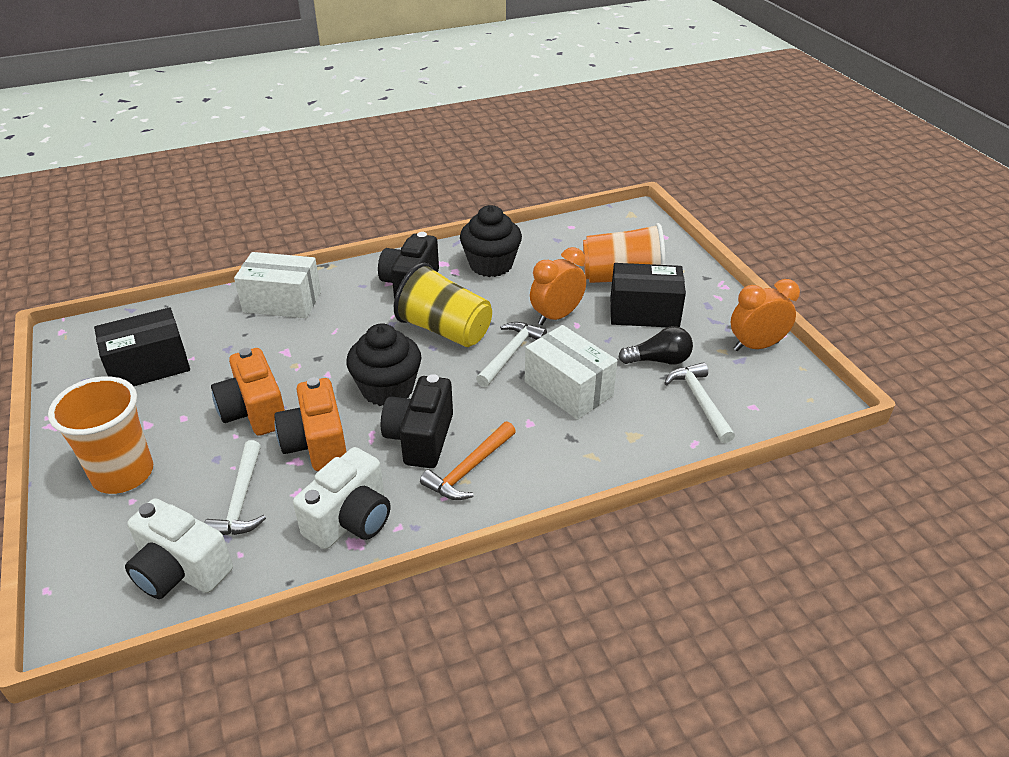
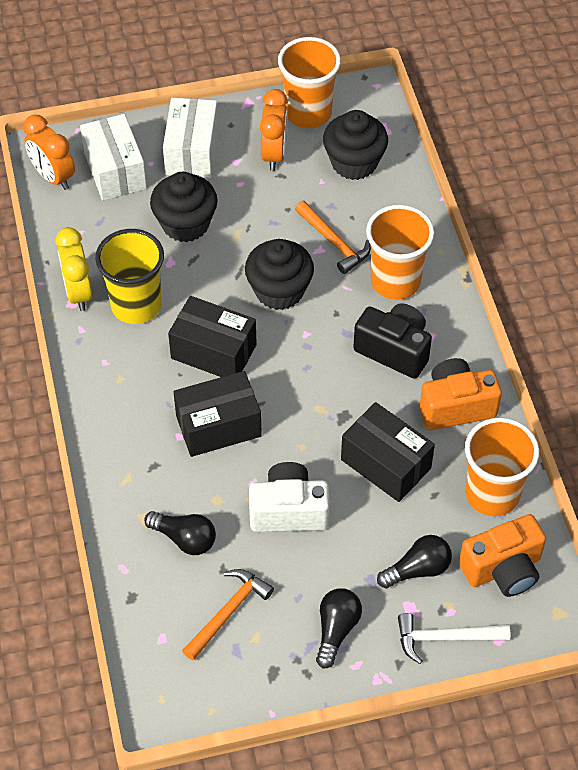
black box: [94,307,190,386] [610,263,686,327] = 2 -> [168,296,257,377] [173,371,262,457] [341,402,435,502] = 3
black camera: [378,232,439,299] [381,374,453,468] = 2 -> [353,303,432,379] = 1
black cupcake: [346,323,422,406] [460,205,522,277] = 2 -> [150,172,218,242] [245,239,314,310] [323,110,388,180] = 3
black light bulb: [618,326,693,365] = 1 -> [144,511,216,555] [316,588,362,669] [377,535,452,589] = 3
orange cup: [48,376,153,494] [583,223,666,283] = 2 -> [278,37,341,128] [366,205,434,300] [465,418,539,516] = 3
orange hammer: [420,421,516,500] = 1 -> [182,569,274,661] [295,201,371,274] = 2
white camera: [125,498,233,599] [293,447,390,549] = 2 -> [249,462,330,532] = 1
white hammer: [204,440,266,535] [476,322,547,387] [664,362,735,443] = 3 -> [398,613,510,664] = 1
yellow clock: none = 0 -> [56,227,92,311] = 1

